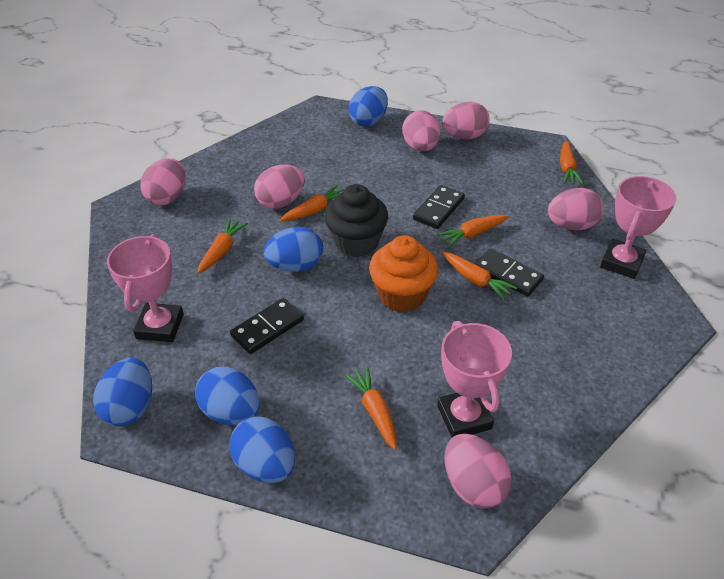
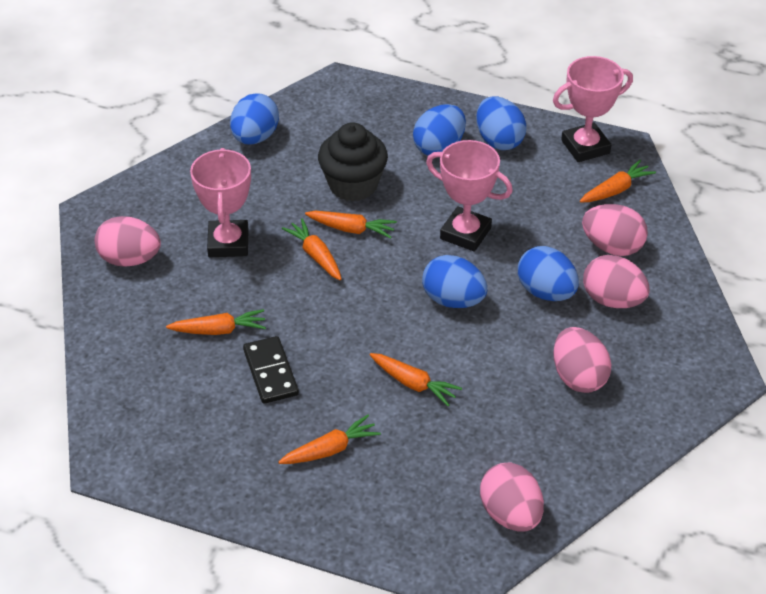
black domino: [230,298,304,354] [413,185,465,229] [475,249,544,297] = 3 -> [243,336,299,404] = 1
orange cupcake: [369,235,438,312] = 1 -> none = 0
pink egg: [140,158,186,205] [254,164,305,209] [403,110,440,151] [442,102,490,139] [444,434,512,509] [548,188,604,230] = 6 -> [95,216,161,267] [480,463,544,531] [553,327,611,393] [582,204,648,256] [583,255,650,308] = 5

